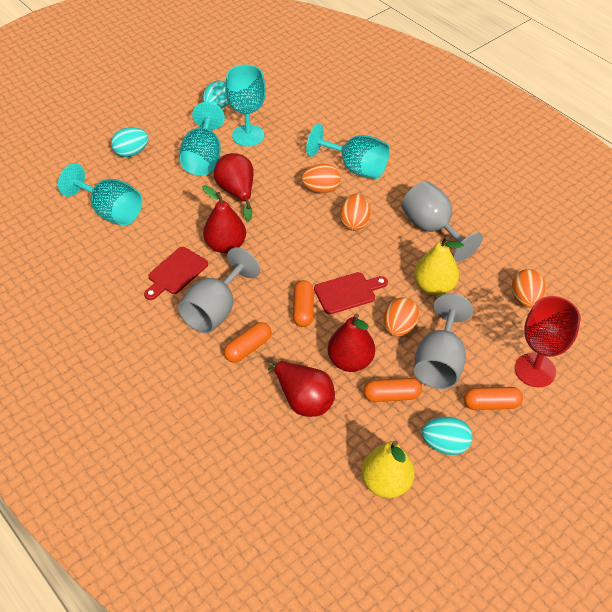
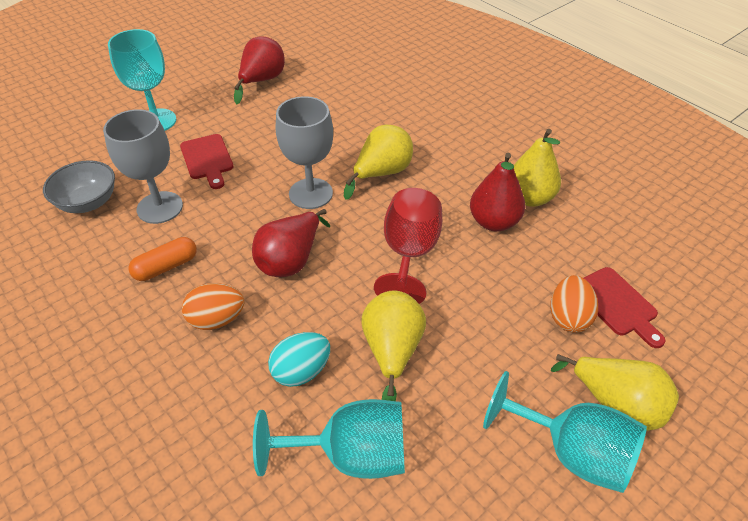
grey bowl: none = 0 -> [43,160,115,213] = 1
grey goblet: [178,247,260,333] [401,181,483,262] [414,293,473,389] = 3 -> [103,109,183,224] [276,96,333,209] = 2
orange capsule: [224,322,271,363] [293,280,314,327] [364,378,422,402] [464,387,523,410] = 4 -> [129,237,197,281] = 1
orange egg: [301,164,341,193] [340,193,370,231] [384,297,419,336] [512,269,546,308] = 4 -> [182,283,244,330] [550,275,598,333] = 2
red pear: [202,185,246,253] [214,153,254,221] [267,358,335,417] [328,313,375,372] = 4 -> [234,36,285,104] [252,209,330,277] [470,153,525,232] = 3
turquoise egg: [111,127,149,157] [202,80,229,109] [422,417,472,455] = 3 -> [268,332,330,387] = 1
turquoise goblet: [58,163,142,226] [180,102,225,176] [225,64,266,147] [306,124,390,179] = 4 -> [108,29,176,131] [253,399,405,479] [483,371,647,493] = 3
yellow pear: [361,440,415,498] [414,236,464,295] = 2 -> [344,125,413,200] [361,290,426,401] [514,129,561,207] [551,354,679,431] = 4

